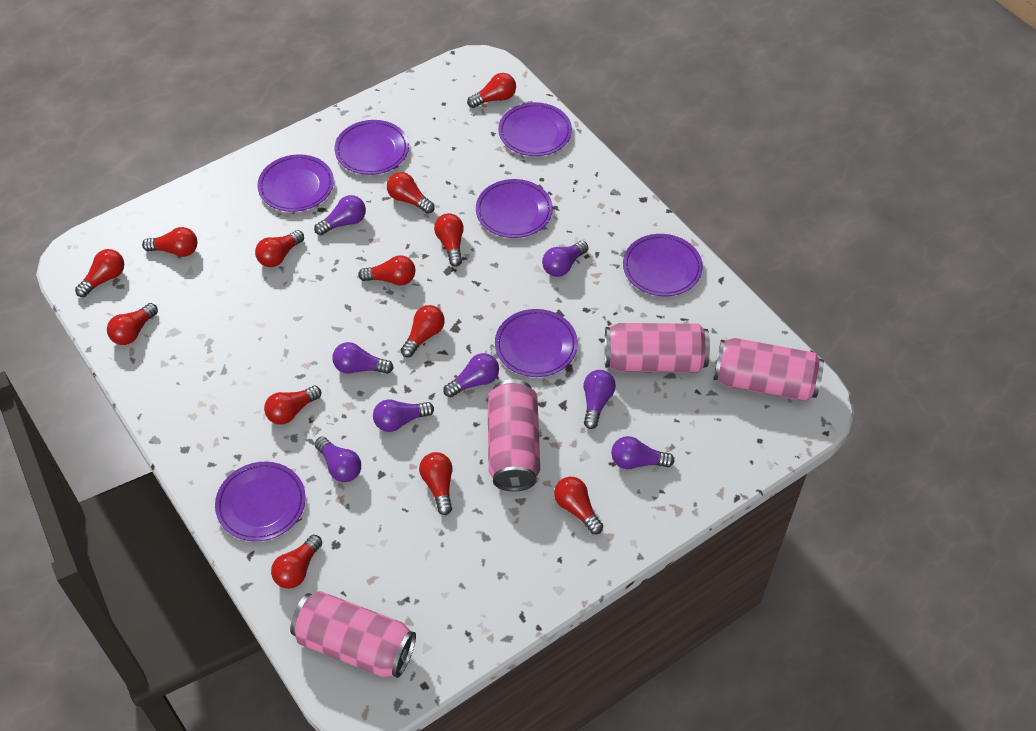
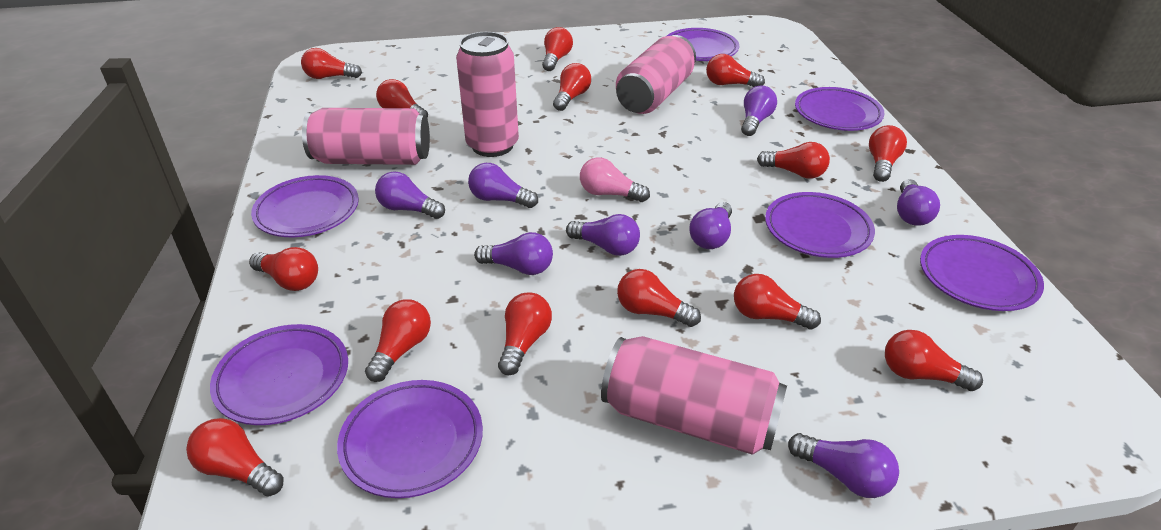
pink light bulb: none = 0 -> [580,157,650,202] = 1
red light bulb: [75,249,124,297] [107,303,158,345] [142,227,197,257] [255,230,304,267] [264,386,321,425] [271,535,322,589] [358,255,416,286] [387,172,435,214] [401,305,445,357] [419,452,453,515] [434,213,464,267] [467,73,516,108] [554,477,603,534] = 13 -> [186,418,284,496] [249,247,318,291] [301,48,362,79] [365,299,431,382] [376,79,428,118] [498,292,552,376] [542,27,573,71] [553,63,591,111] [617,269,701,327] [706,54,765,87] [734,274,821,330] [757,142,830,179] [869,125,907,182] [885,330,983,391] = 14

